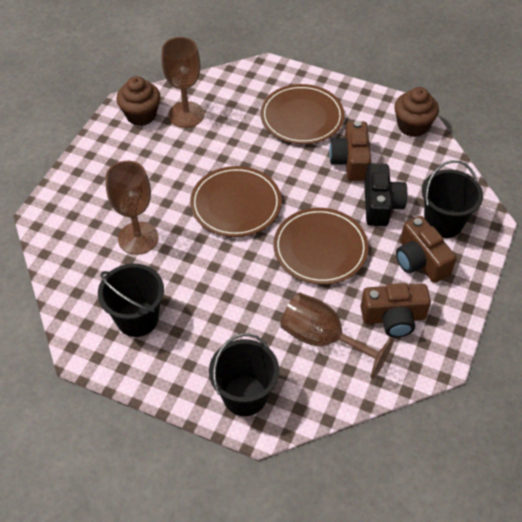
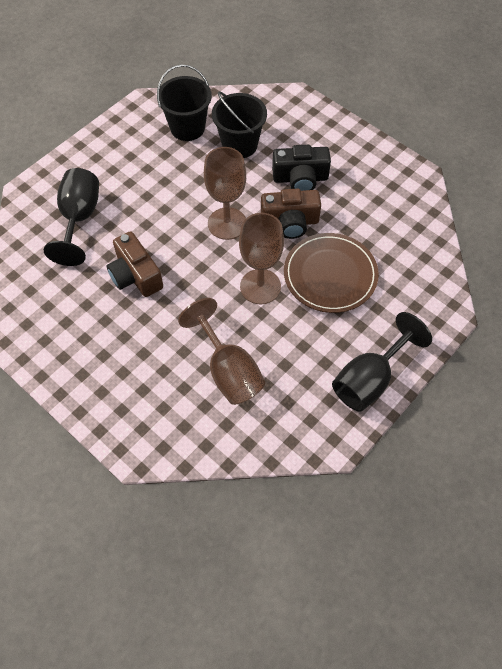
black bucket: [98,264,164,337] [209,333,279,416] [422,160,483,238] = 3 -> [157,64,212,141] [212,91,267,158] = 2
black goblet: none = 0 -> [44,168,99,266] [332,312,432,412] = 2
brown camera: [329,121,371,181] [361,283,431,337] [396,216,457,283] = 3 -> [107,231,163,297] [261,189,321,239] = 2
brown cupcake: [117,76,160,126] [394,87,439,137] = 2 -> none = 0
brown plate: [190,166,282,237] [260,84,344,144] [274,208,369,285] = 3 -> [284,233,379,313] = 1

